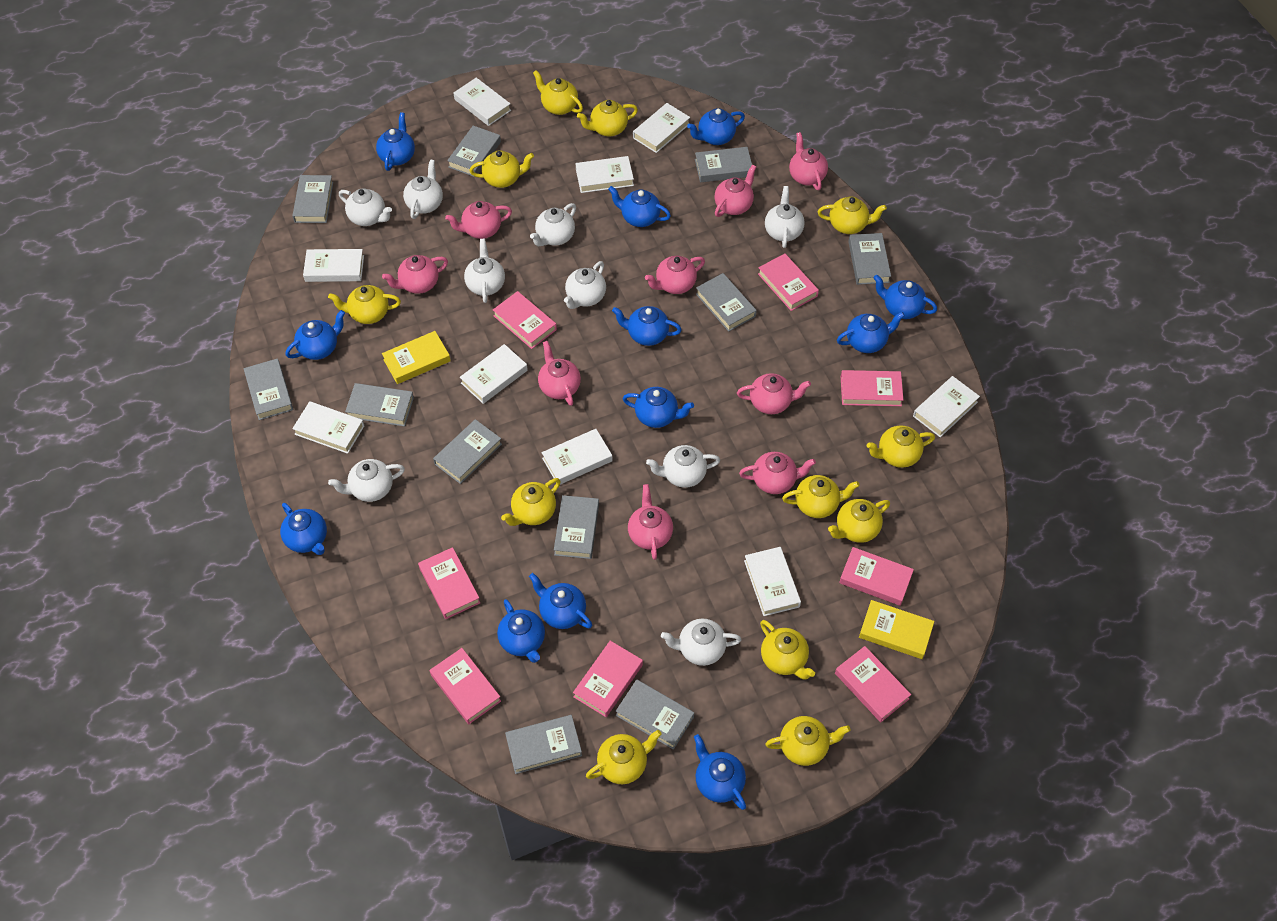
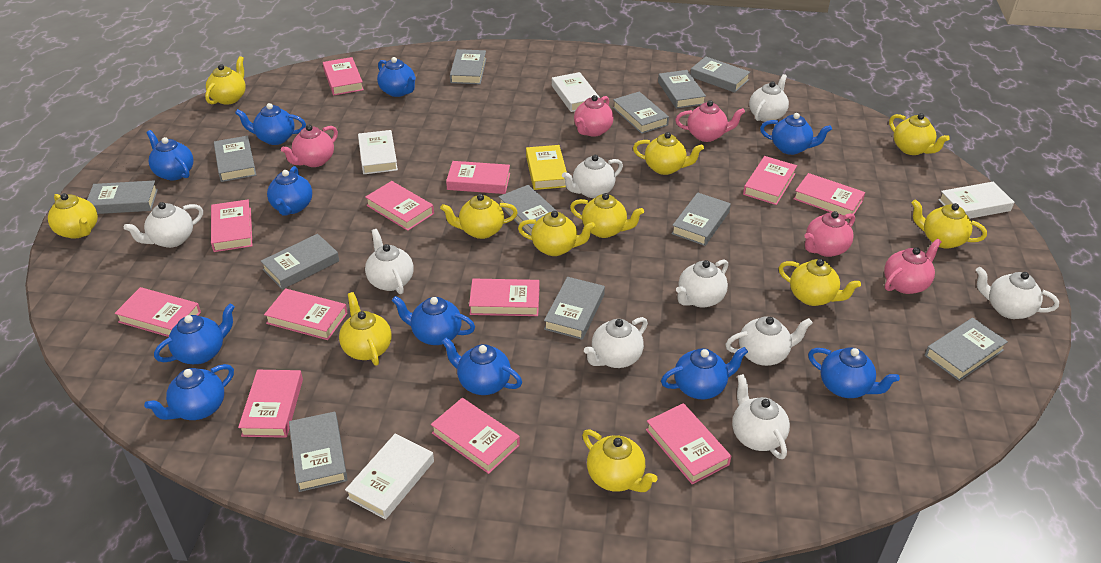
blue teapot: [280,503,327,555] [286,310,345,360] [376,112,415,171] [497,599,545,663] [529,573,592,629] [608,186,671,227] [612,306,682,346] [623,387,694,428] [687,108,745,145] [694,734,746,810] [837,312,905,353] [873,275,937,319] = 12 -> [144,364,234,420] [146,130,194,180] [154,304,235,364] [235,103,306,145] [267,166,312,216] [377,57,416,97] [392,296,475,345] [441,337,522,395] [661,347,748,399] [760,113,832,155] [808,347,900,398] = 11
grey book: [243,358,293,420] [292,175,333,223] [345,383,414,427] [433,419,502,484] [447,126,501,177] [505,715,582,774] [554,495,599,559] [616,679,694,750] [695,147,752,182] [696,273,757,332] [848,233,891,285] = 11 -> [87,180,158,214] [214,136,256,182] [261,234,339,290] [289,412,348,492] [450,49,486,84] [498,185,558,235] [544,277,605,340] [613,92,669,134] [658,70,706,109] [671,192,731,246] [690,57,750,93] [924,318,1008,381] = 12
pink book: [418,547,480,619] [430,648,501,724] [493,291,557,349] [573,641,643,717] [758,254,819,311] [835,646,911,722] [839,547,914,606] [841,370,903,406] = 8 -> [114,287,201,337] [211,200,253,252] [238,370,303,438] [264,288,347,340] [323,57,364,96] [365,181,434,231] [431,398,520,474] [446,161,510,194] [469,279,539,316] [646,403,731,485] [743,156,797,205] [794,173,865,219] = 12
pink teapot: [382,255,448,294] [445,201,512,239] [538,341,581,406] [628,484,673,560] [645,256,705,294] [714,165,756,217] [737,373,811,414] [739,452,816,494] [789,132,828,190] = 9 -> [281,125,338,167] [574,95,614,137] [675,100,745,142] [805,211,855,257] [884,239,942,294] = 5
white book: [292,401,364,454] [303,249,364,282] [454,77,511,126] [460,344,528,404] [542,429,612,485] [576,156,634,193] [633,103,690,153] [744,547,801,616] [913,376,980,437] = 9 -> [345,434,434,520] [358,130,398,174] [552,72,600,112] [938,182,1014,219] = 4
yellow book: [382,331,451,384] [859,600,934,659] = 2 -> [526,145,567,190] = 1
yellow teapot: [328,285,401,324] [469,150,534,188] [501,478,561,526] [533,70,583,115] [577,100,638,137] [586,730,661,784] [760,620,815,679] [766,716,851,766] [782,475,860,518] [818,196,887,234] [828,499,890,543] [867,425,935,468] = 12 -> [48,193,98,239] [205,56,246,105] [339,292,392,366] [440,194,518,239] [518,211,595,256] [570,193,644,238] [582,430,658,492] [633,132,704,175] [779,259,861,306] [889,113,950,155] [911,199,987,249] = 11

